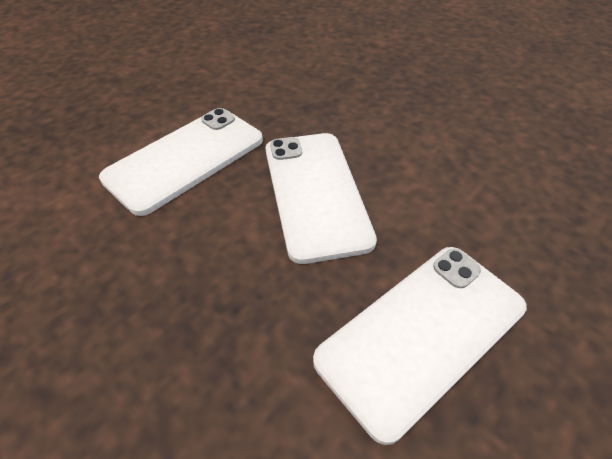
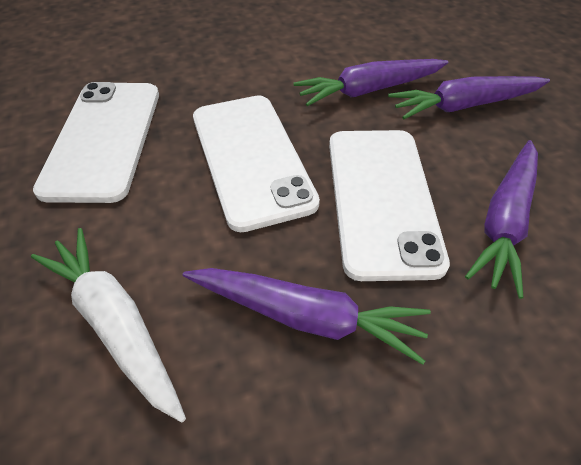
purple carrot: none = 0 -> [183,268,431,365] [293,59,448,106] [388,76,550,119] [465,140,538,299] = 4
white carrot: none = 0 -> [31,228,186,423] = 1

